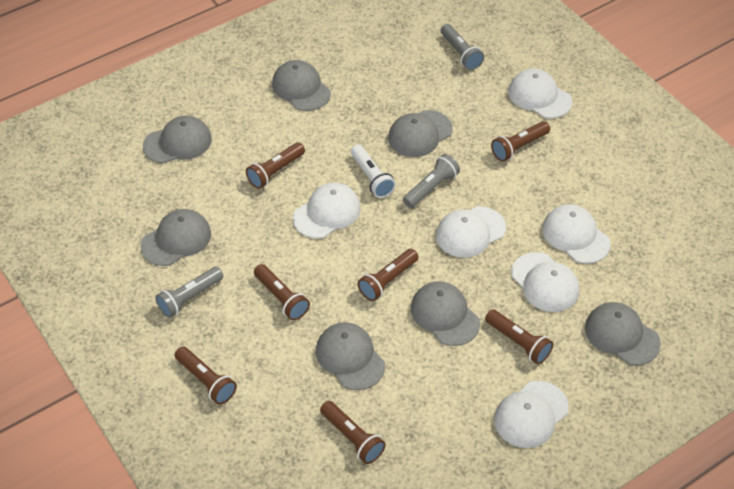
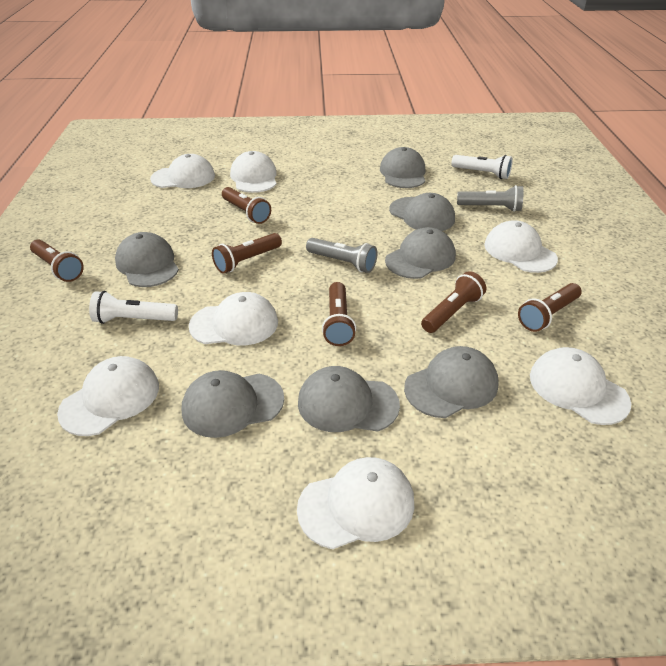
brown flashlight: [175,346,237,405] [246,142,305,189] [254,264,310,320] [320,401,386,464] [358,249,419,301] [485,309,553,364] [491,121,550,162] = 7 -> [30,239,84,282] [212,233,282,274] [222,187,271,224] [322,282,356,346] [421,271,486,333] [518,283,581,332] = 6
grey flashlight: [155,267,223,318] [403,154,460,208] [441,24,484,70] = 3 -> [306,238,377,273] [457,185,524,212] = 2
white cap: [293,183,361,239] [436,206,506,258] [494,381,569,448] [509,69,572,118] [511,252,579,312] [542,204,611,263] = 6 -> [57,356,159,436] [150,154,215,188] [189,292,278,345] [230,151,277,193] [297,457,414,549] [484,220,558,273] [530,347,631,425] = 7
white flashlight: [351,144,396,198] = 1 -> [89,291,178,324] [451,155,513,179] = 2

